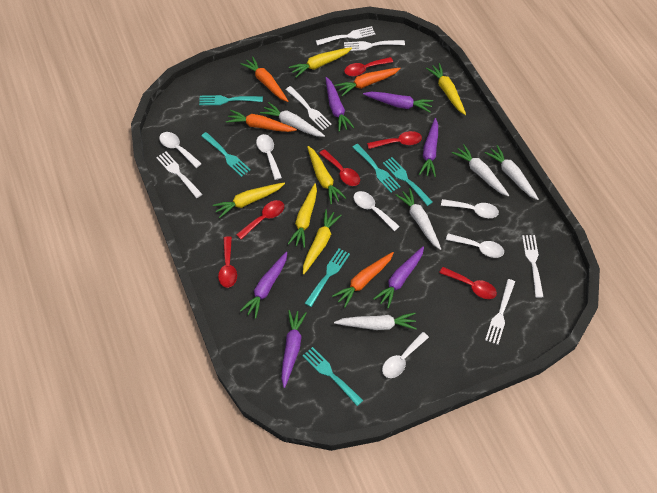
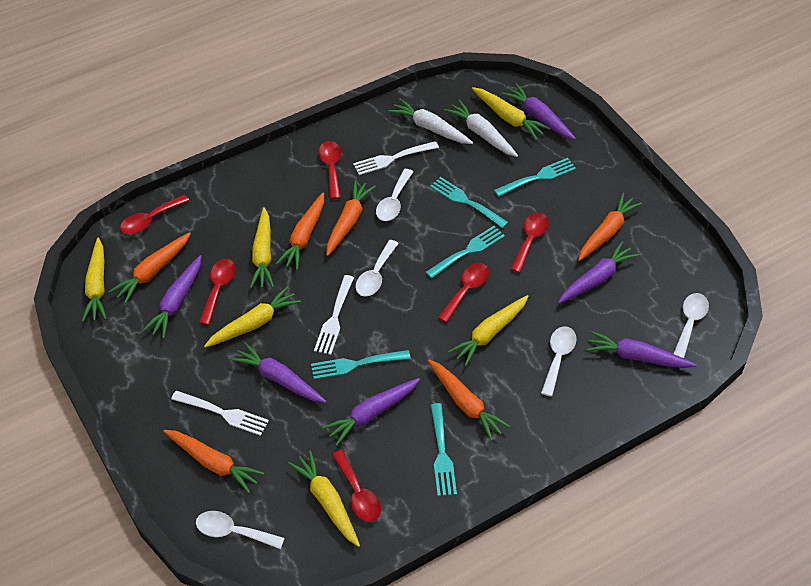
orange carrot: [226,110,297,132] [240,56,288,102] [332,252,394,308] [335,68,401,96] = 4 -> [109,232,191,304] [163,430,264,493] [276,193,324,270] [326,180,376,256] [428,360,511,441] [578,193,642,261] = 6
turquoise fork: [199,95,263,105] [201,132,251,177] [302,347,363,406] [305,248,350,307] [352,144,401,193] [383,157,433,206] = 6 -> [311,350,411,379] [426,226,505,279] [430,177,508,228] [431,403,457,496] [494,158,576,197] = 5
white carrot: [260,102,325,137] [334,313,417,330] [395,188,441,250] [452,144,509,197] [485,145,539,200] = 5 -> [388,99,473,144] [444,100,518,157] = 2
white fork: [156,152,202,198] [286,86,332,131] [316,26,375,46] [344,40,405,51] [485,279,515,345] [522,235,544,298] = 6 -> [171,391,269,436] [314,275,354,355] [353,141,439,175] = 3
white spoon: [159,132,202,168] [256,134,282,180] [353,191,400,231] [382,332,429,378] [441,199,499,218] [446,233,504,258] = 6 -> [196,511,285,549] [355,240,399,297] [376,169,413,221] [541,326,577,397] [673,293,709,358] = 5

